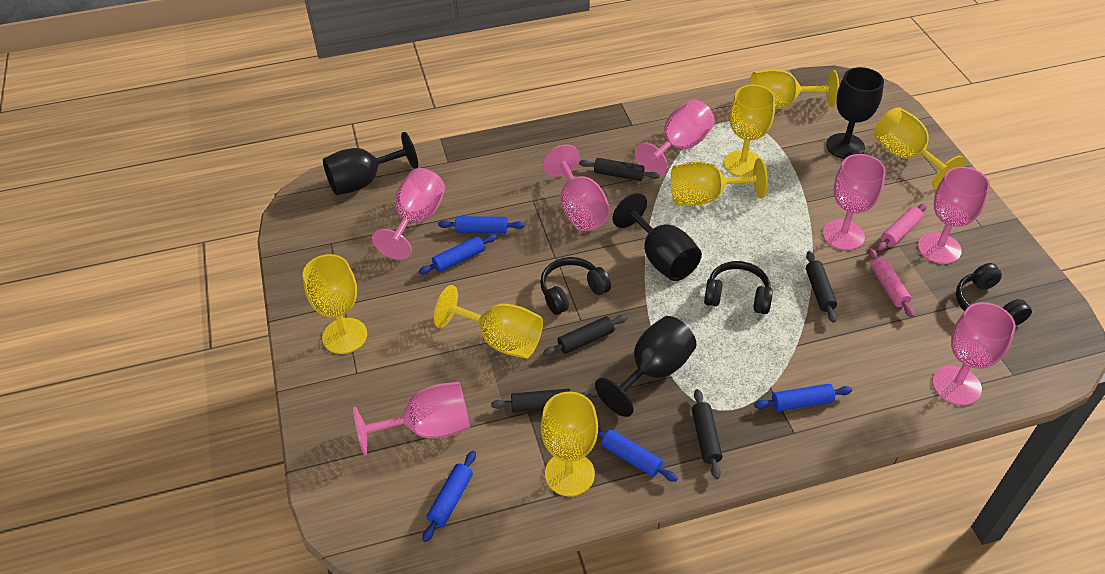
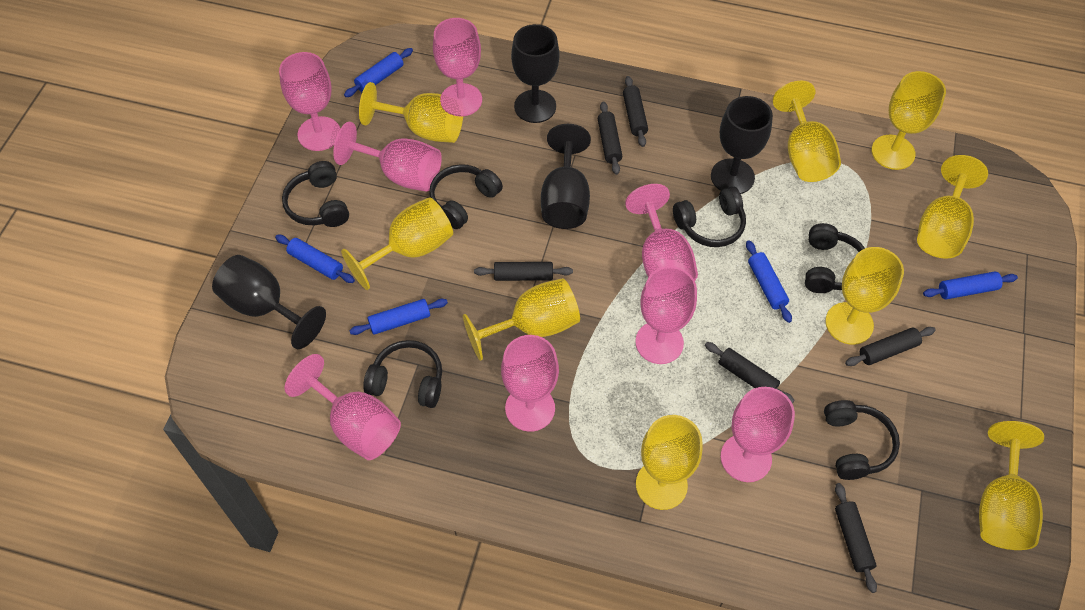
black headphones: [540,257,611,315] [704,261,773,314] [956,263,1032,325] = 3 -> [282,161,349,227] [363,340,442,408] [429,164,503,229] [673,186,746,247] [805,223,865,293] [824,400,900,480] = 6
black rolling pin: [491,388,591,412] [543,315,628,356] [579,158,660,181] [692,389,722,479] [806,251,837,323] = 5 -> [474,262,573,281] [597,101,622,175] [623,76,648,147] [705,342,795,404] [835,483,877,593] [845,327,936,366] = 6
pink goblet: [353,382,470,456] [372,168,445,260] [543,144,610,231] [635,99,715,176] [823,154,886,250] [918,167,990,264] [932,302,1016,405] = 7 -> [279,52,340,151] [284,354,401,460] [333,122,442,192] [433,18,482,116] [501,335,559,432] [625,184,698,280] [635,266,697,364] [721,387,795,482] = 8
pink rolling pin: [868,248,914,317] [877,203,927,251] = 2 -> none = 0
yellow goblet: [303,254,367,354] [434,285,543,358] [541,392,598,497] [671,158,768,206] [724,85,775,177] [750,70,839,110] [874,107,965,189] = 7 -> [341,197,453,290] [359,82,464,143] [463,278,580,361] [636,415,703,510] [773,81,841,182] [825,247,904,345] [872,71,946,170] [917,155,988,259] [979,421,1044,550] = 9

